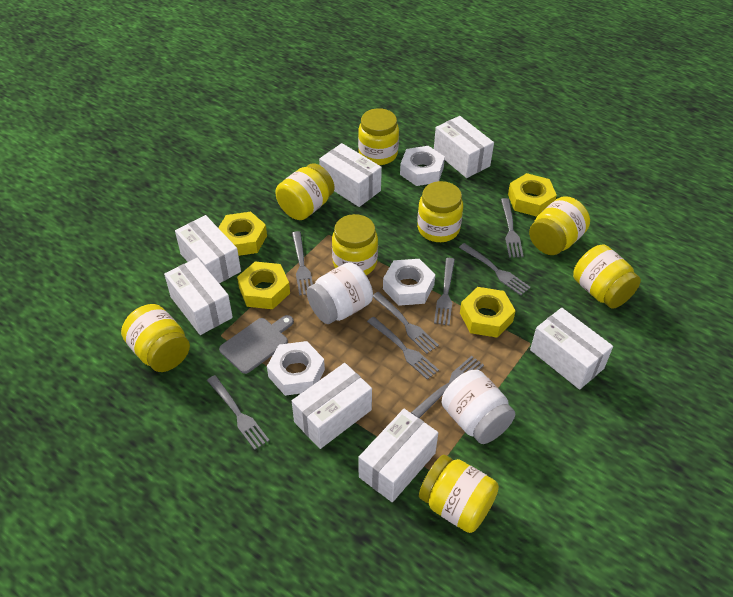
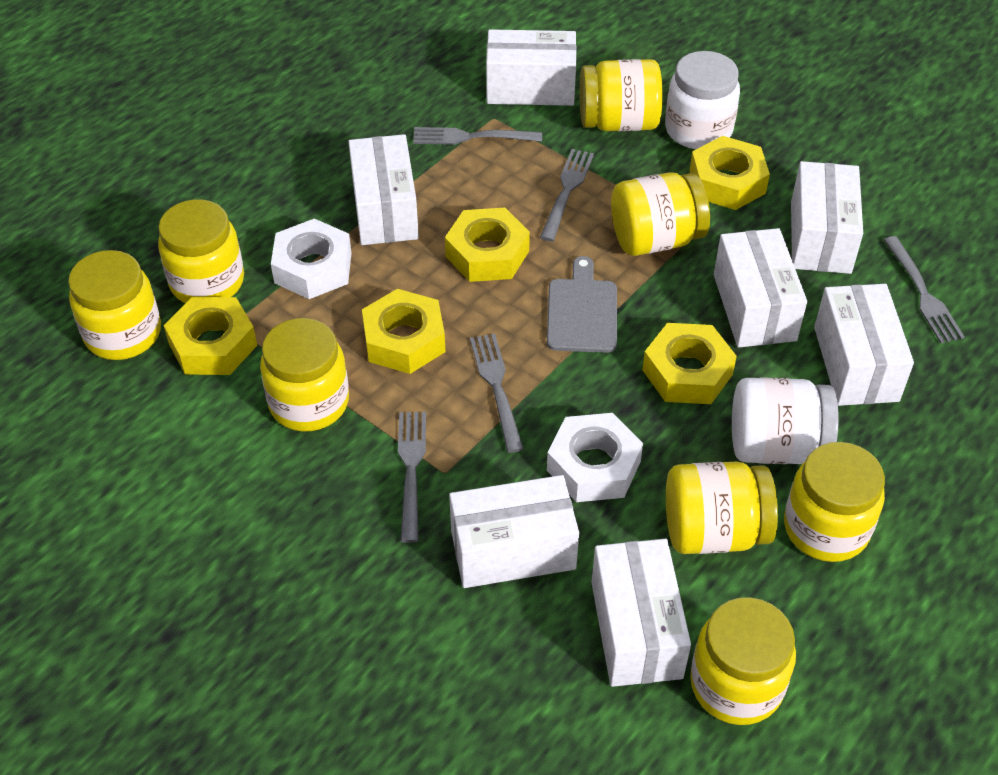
grey fork: [207,375,270,450] [292,231,313,295] [367,317,439,380] [373,292,439,354] [411,356,484,418] [434,258,455,325] [459,243,531,296] [501,198,524,257] = 8 -> [398,412,426,543] [413,127,542,145] [470,334,524,453] [540,149,594,241] [884,236,965,343] = 5
white nut: [267,341,325,396] [383,259,435,306] [400,146,445,186] = 3 -> [271,218,351,299] [547,413,643,502] = 2
yellow nut: [218,212,267,256] [237,261,290,309] [460,287,516,338] [508,173,557,217] = 4 -> [164,297,257,375] [362,289,446,374] [445,208,530,282] [642,323,737,404] [690,136,770,210] = 5

